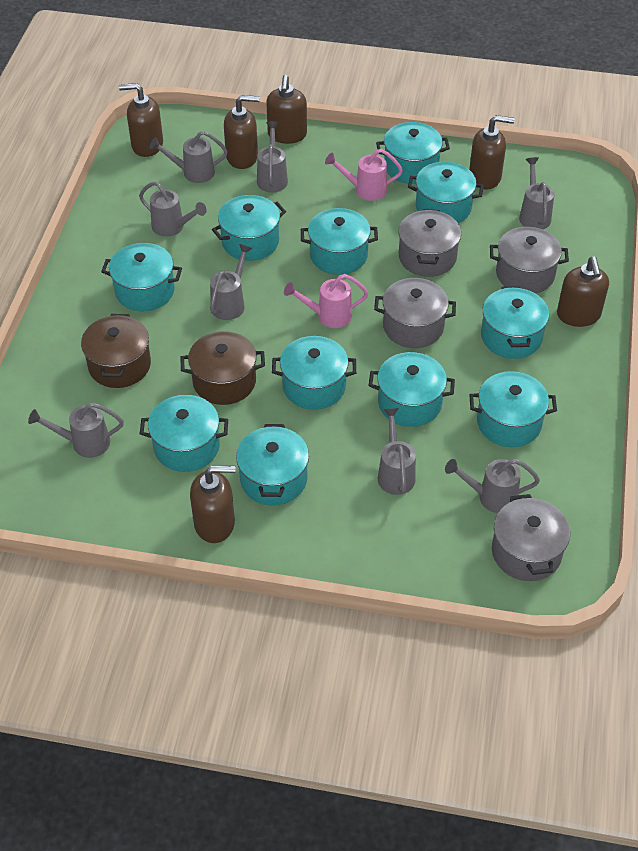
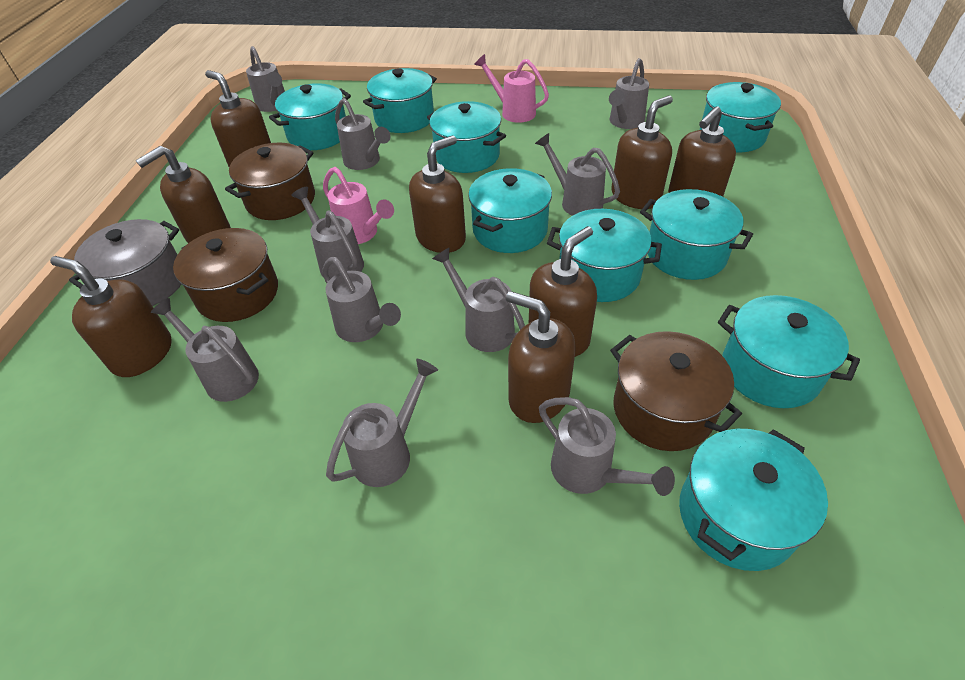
brown pot: [81,314,151,388] [181,331,265,405] = 2 -> [173,228,278,322] [225,143,315,220] [610,331,742,451] = 3
brown soap dispenser: [119,83,163,157] [190,466,236,543] [224,95,260,169] [266,75,307,144] [469,115,515,190] [557,257,609,327] = 6 -> [50,256,172,377] [135,146,231,243] [205,70,271,167] [409,135,466,253] [506,291,576,423] [529,226,597,357] [611,96,673,209] [668,106,736,197] = 8
grey pot: [374,278,456,348] [398,209,461,277] [490,227,569,294] [492,494,570,581] = 4 -> [69,219,181,306] = 1
grey watering can: [28,403,124,458] [139,181,207,237] [150,131,228,183] [210,244,252,320] [257,121,288,193] [378,408,416,495] [445,459,540,513] [519,157,554,229] = 8 -> [151,298,259,402] [246,46,285,112] [291,187,364,279] [322,257,401,342] [326,359,438,487] [335,98,390,170] [432,247,525,352] [535,133,620,216] [539,397,675,496] [609,58,649,129] = 10
turquoise pot: [101,243,182,311] [140,395,228,472] [212,195,286,261] [236,424,309,506] [272,336,356,410] [301,208,378,275] [368,352,455,427] [376,122,450,184] [408,162,484,223] [469,371,557,447] [481,286,549,359] = 11 -> [269,83,351,150] [363,68,437,133] [427,101,506,173] [468,168,552,253] [547,209,662,302] [640,189,753,280] [679,429,828,571] [700,82,781,152] [718,295,860,408] = 9

